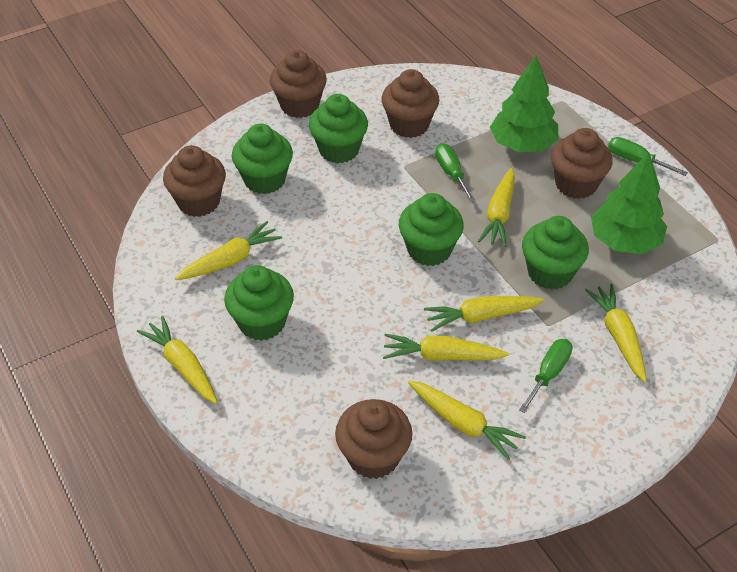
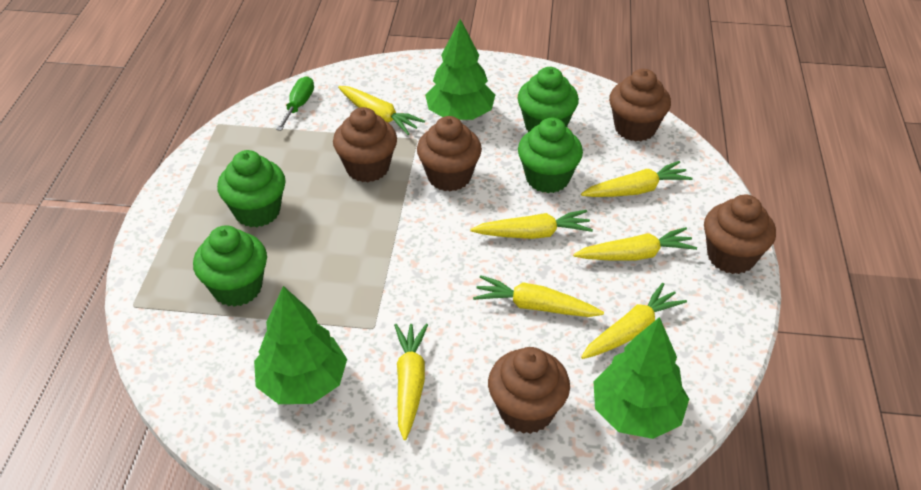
green cupcake: [224,265,294,341] [232,123,293,194] [309,94,368,163] [399,193,464,266] [522,216,589,290] = 5 -> [193,226,267,307] [217,150,286,227] [518,67,579,132] [518,118,583,193] = 4
green screwdriver: [435,143,476,202] [519,339,572,413] [608,137,688,176] = 3 -> [276,76,314,131] = 1
green tree: [490,56,559,152] [591,153,667,254] = 2 -> [254,286,347,404] [425,19,495,120] [593,317,689,439] = 3

